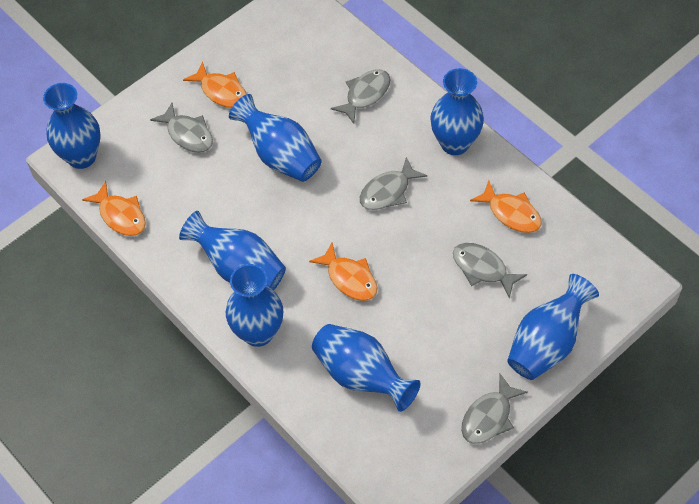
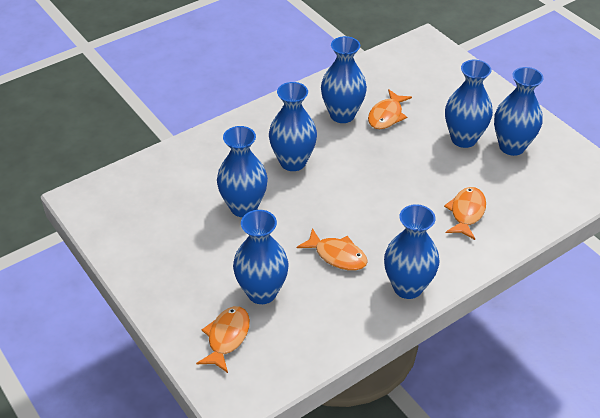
grey fish: [150,103,213,153] [331,69,390,124] [360,157,427,210] [453,243,527,298] [461,374,528,444] = 5 -> none = 0

